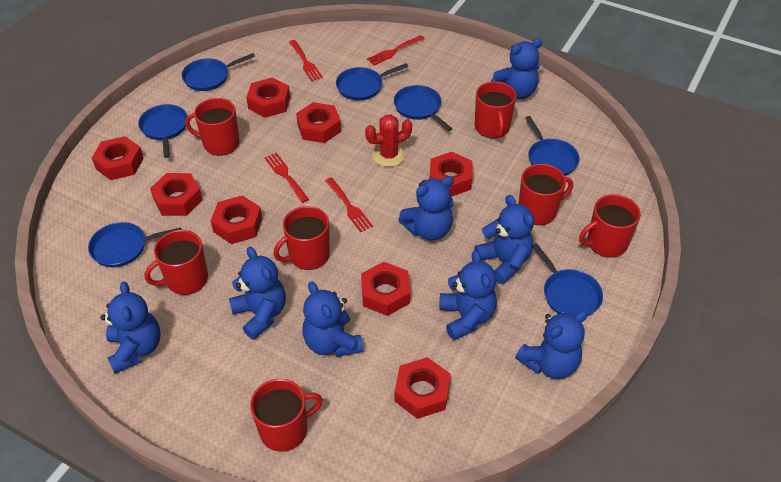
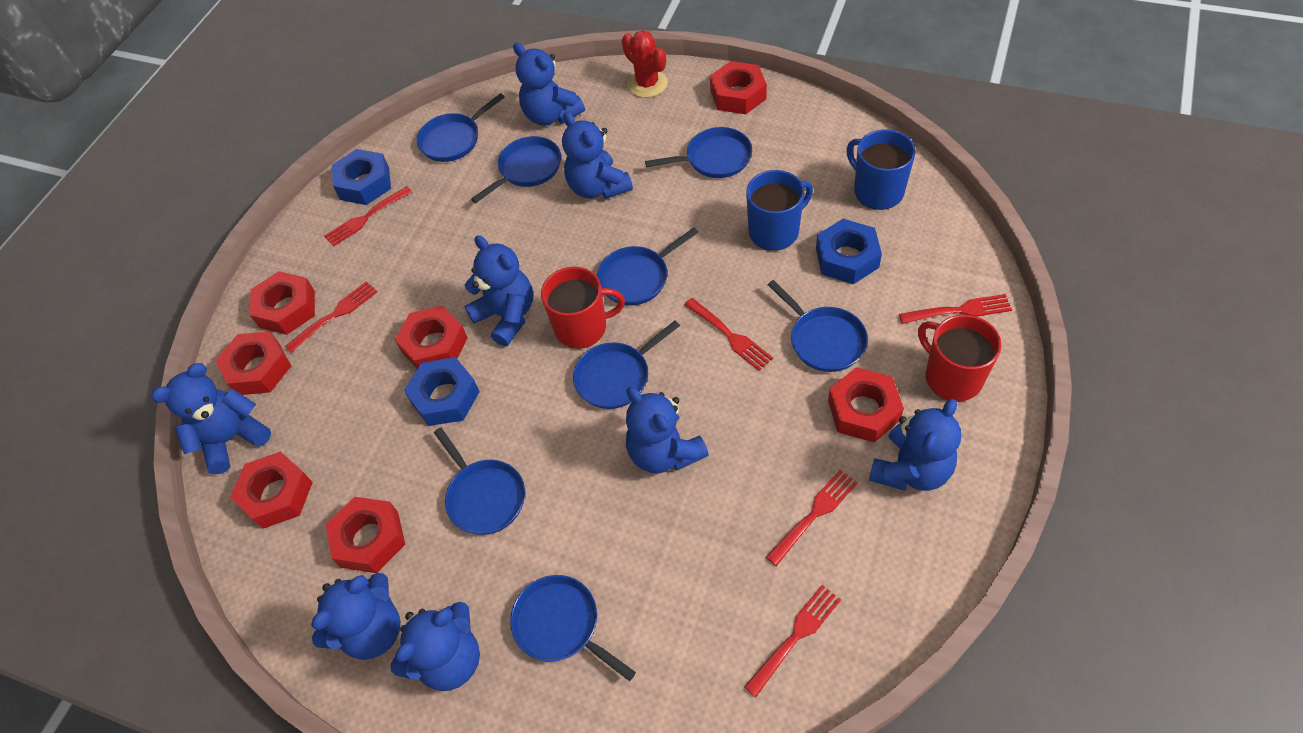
blue mug: none = 0 -> [746,170,813,251] [846,129,916,210] = 2
blue nut: none = 0 -> [332,149,391,205] [404,357,480,426] [816,219,882,284] = 3
blue pan: [88,222,182,267] [138,104,188,158] [181,53,255,91] [336,63,408,101] [394,85,452,131] [525,116,580,176] [533,243,603,316] = 7 -> [417,93,505,162] [434,427,525,535] [471,136,561,203] [510,575,636,681] [573,321,680,409] [597,227,699,306] [645,127,752,178] [768,280,868,372] = 8
red fork: [264,152,309,203] [289,40,323,81] [325,177,373,232] [367,35,425,65] = 4 -> [285,281,377,352] [324,186,412,247] [684,298,773,371] [744,585,841,697] [766,469,858,566] [899,294,1012,324] = 6
red mug: [144,230,208,295] [185,98,240,156] [250,379,323,452] [273,206,330,270] [475,82,516,138] [519,164,573,225] [579,194,641,258] = 7 -> [541,267,625,349] [918,315,1002,402] = 2
red nut: [92,136,144,180] [150,173,203,216] [211,195,262,244] [246,78,290,118] [296,102,341,143] [361,262,410,316] [394,357,451,419] [429,152,472,197] = 8 -> [216,331,291,395] [230,451,313,529] [250,271,315,335] [326,497,405,573] [395,306,468,369] [710,61,767,114] [828,367,904,442] = 7

